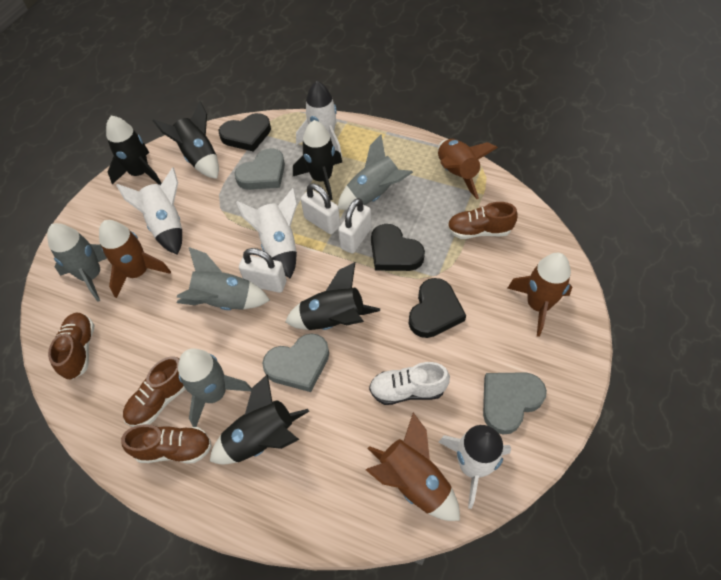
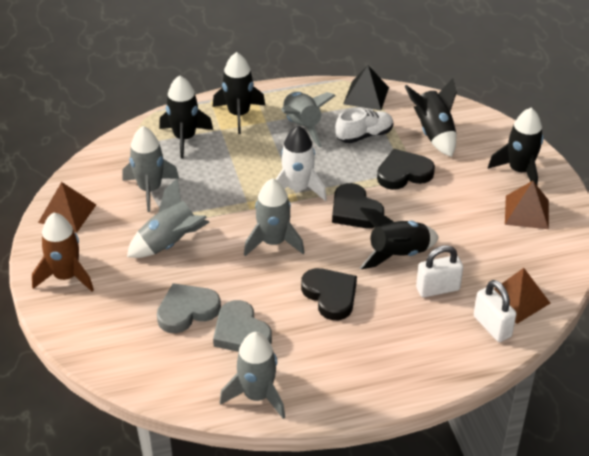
black pyramid: none = 0 -> [343,65,389,110] = 1
brown pyramid: none = 0 -> [38,182,96,233] [495,268,551,324] [505,181,549,229] = 3
brown rocket: [99,220,171,298] [366,413,460,521] [438,139,498,199] [507,253,572,337] = 4 -> [32,213,94,292] = 1
brown shoe: [48,313,94,380] [121,424,212,464] [123,356,186,427] [447,202,518,239] = 4 -> none = 0
grey heart: [235,148,285,190] [262,334,329,392] [483,372,547,434] = 3 -> [157,283,221,333] [213,300,272,352] = 2
grey rocket: [47,223,107,302] [177,247,270,310] [178,348,252,427] [338,135,413,210] = 4 -> [122,126,179,212] [127,178,210,258] [219,332,285,419] [244,178,305,256] [281,92,336,147] = 5
white padlock: [239,248,287,293] [301,184,340,234] [338,198,371,254] = 3 -> [416,245,463,297] [474,280,516,342] = 2
white rocket: [116,167,182,255] [236,188,297,278] [296,81,342,157] [439,425,511,509] = 4 -> [275,126,327,201] = 1

